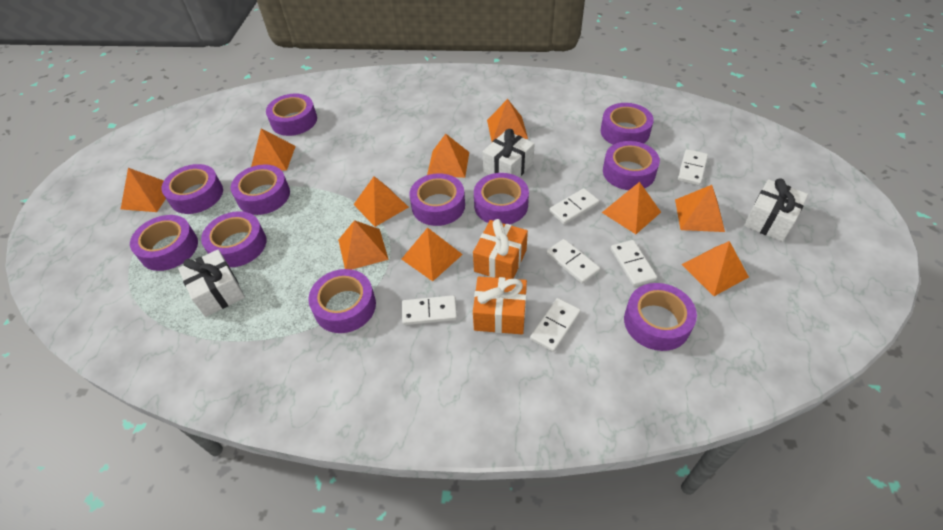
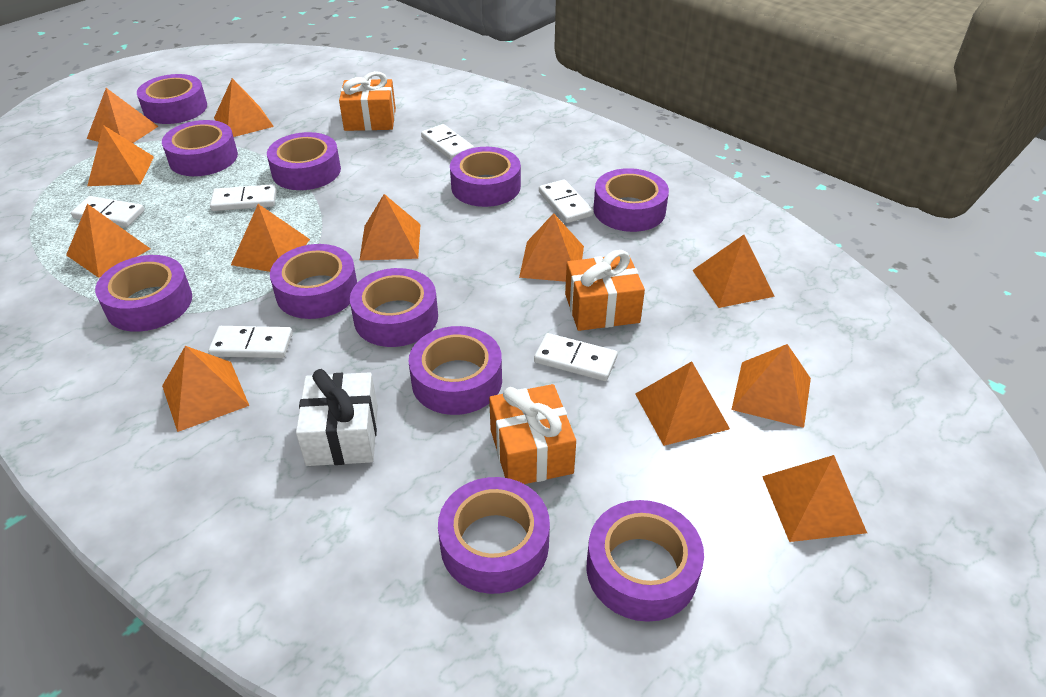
orange gift: [473,219,528,279] [473,276,527,334] = 2 -> [339,71,396,131] [489,384,576,484] [565,250,645,331] = 3
orange pyramid: [121,168,166,212] [251,128,296,171] [338,220,389,269] [353,176,409,227] [402,228,463,281] [427,134,469,178] [487,99,528,142] [602,182,661,234] [675,185,725,232] [681,241,749,296] = 10 -> [66,204,150,278] [87,88,159,143] [87,125,154,186] [162,346,249,432] [214,78,274,137] [231,204,310,272] [359,194,420,261] [519,213,584,282] [635,361,730,446] [692,235,775,308] [731,344,811,428] [762,455,867,542] = 12
white gift: [178,250,245,317] [483,129,535,177] [744,178,808,242] = 3 -> [296,369,378,466] = 1

